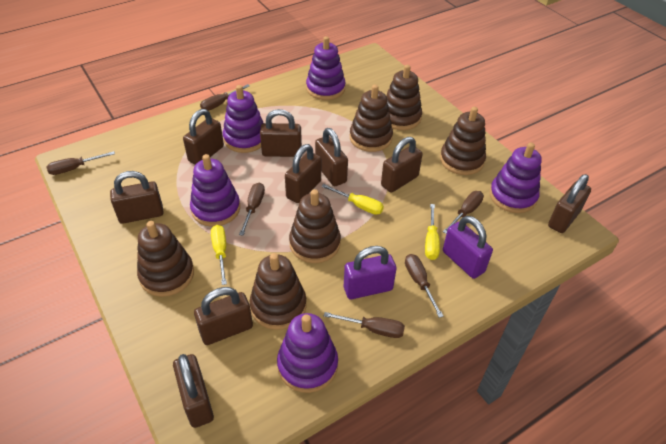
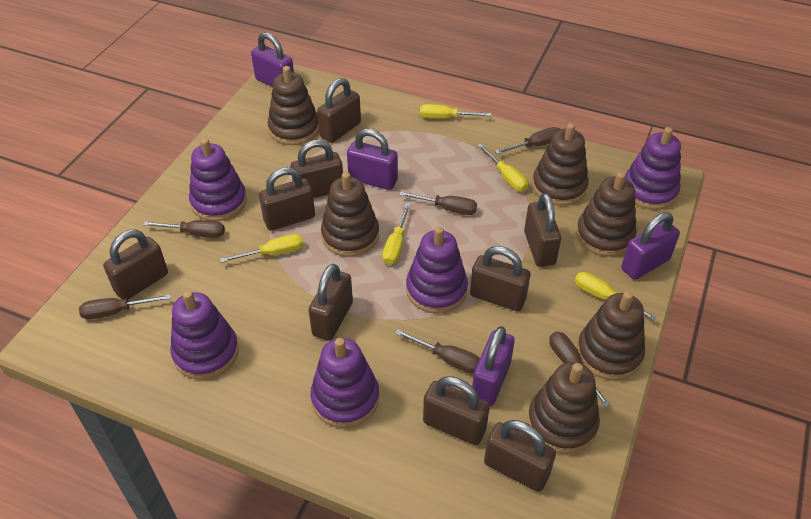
purple padlock: [344,246,396,299] [443,216,493,279] = 2 -> [251,32,294,87] [347,129,398,190] [472,326,515,406] [621,212,680,280] = 4
yellow screwdriver: [211,225,227,285] [321,184,384,215] [425,204,440,260] = 3 -> [220,234,304,263] [382,203,411,265] [420,104,491,119] [477,144,528,191] [575,272,657,320] = 5

